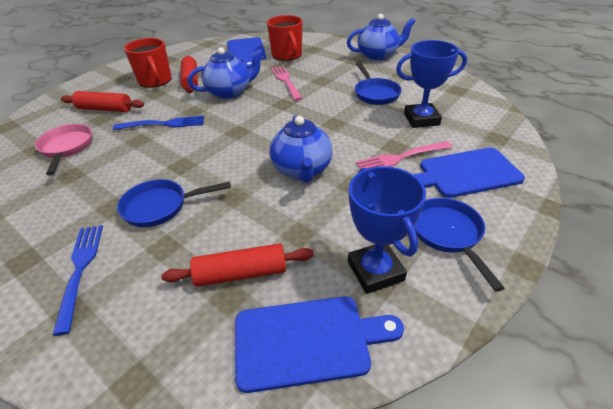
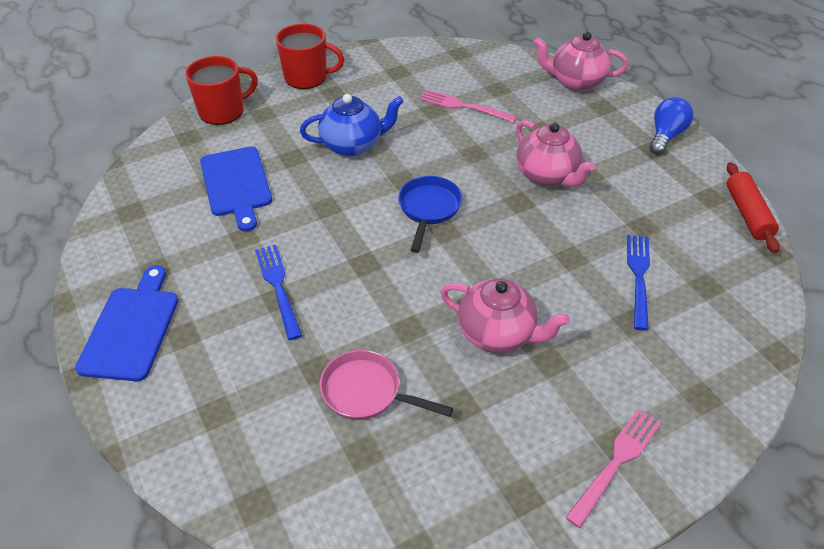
blue cutting board: [227,37,266,69] [235,296,404,393] [413,148,525,198] = 3 -> [75,265,178,381] [200,146,272,231] = 2
blue light bulb: none = 0 -> [650,97,693,155] = 1
blue pan: [117,179,231,227] [355,62,402,105] [414,197,504,292] = 3 -> [398,176,462,253] = 1
blue teapot: [188,47,264,99] [270,115,333,183] [347,14,416,61] = 3 -> [300,94,404,157] = 1
blue trophy: [348,166,426,294] [396,40,467,128] = 2 -> none = 0
pink teapot: none = 0 -> [440,279,570,353] [516,120,595,187] [533,32,628,91] = 3
red rolling pin: [61,91,144,112] [161,243,314,287] [181,56,198,93] = 3 -> [727,162,780,253] = 1

